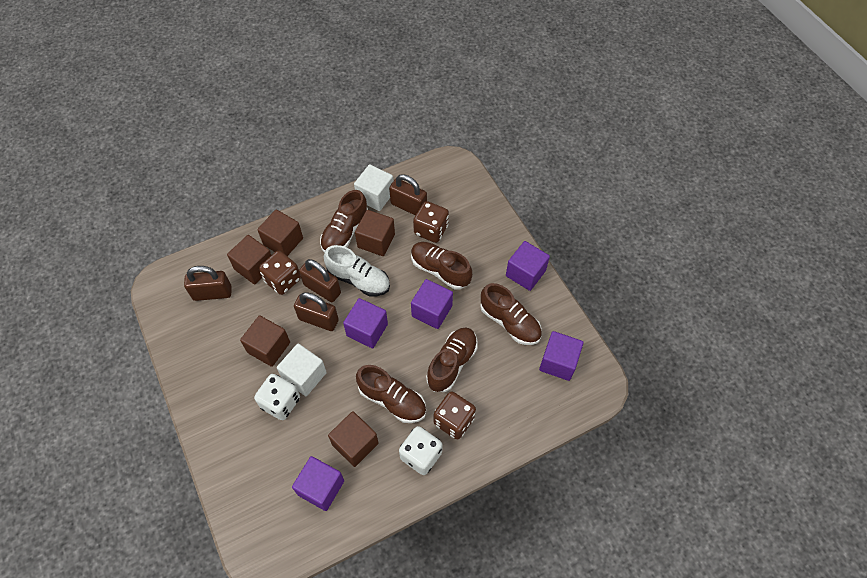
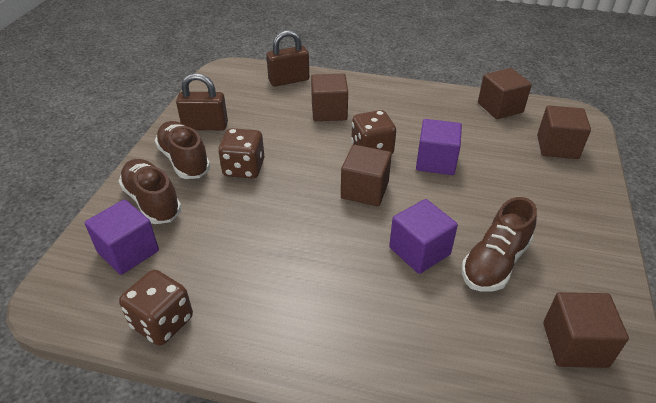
brown padlock: [184,266,232,301] [294,292,339,331] [299,259,341,302] [389,174,427,216] = 4 -> [176,73,228,130] [266,30,309,87] = 2
brown shoe: [320,190,368,253] [356,365,426,423] [411,242,472,289] [426,327,478,392] [480,283,542,345] = 5 -> [119,159,182,224] [155,121,210,179] [462,197,537,292] = 3
purple cube: [292,456,344,511] [343,298,388,348] [411,279,453,329] [506,241,550,291] [539,331,584,381] = 5 -> [85,199,159,275] [389,199,458,274] [416,119,462,175] = 3
white cube: [277,344,327,396] [354,164,393,211] = 2 -> none = 0
white dice: [254,374,300,420] [399,426,443,475] = 2 -> none = 0
white shoe: [324,245,390,296] = 1 -> none = 0

